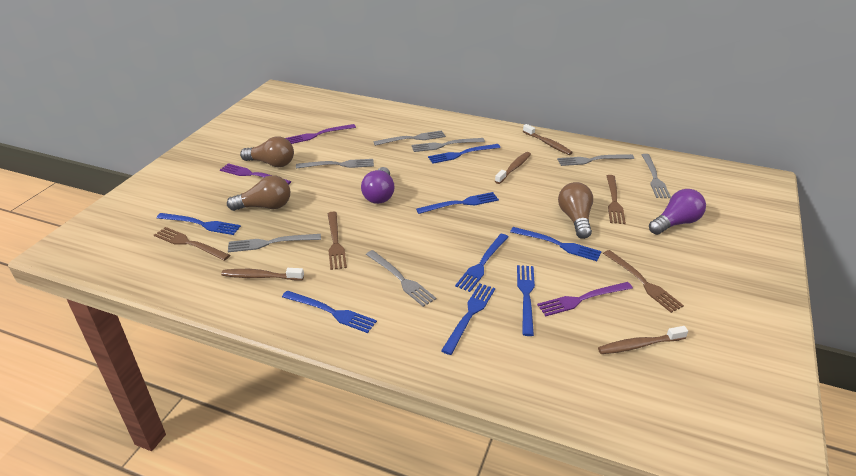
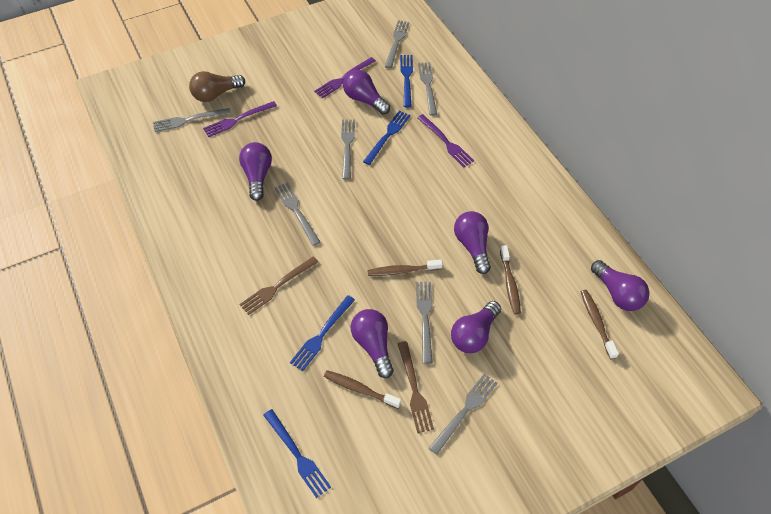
blue fork: [156,213,241,235] [282,290,377,333] [416,192,499,214] [428,144,501,164] [441,283,495,355] [455,234,508,292] [510,227,602,261] [517,265,535,336] = 8 -> [263,409,331,498] [290,295,355,371] [363,111,410,165] [400,55,413,107] = 4
brown fork: [154,227,230,261] [328,212,347,270] [603,250,684,313] [607,175,626,224] = 4 -> [239,256,318,315] [398,341,434,433] = 2
brown light bulb: [227,175,290,211] [240,136,294,167] [558,182,593,239] = 3 -> [189,71,245,102] = 1
purple light bulb: [361,167,395,204] [649,189,706,235] = 2 -> [239,142,272,201] [343,70,390,115] [351,309,394,378] [451,301,501,353] [454,211,491,274] [591,260,649,311] = 6

